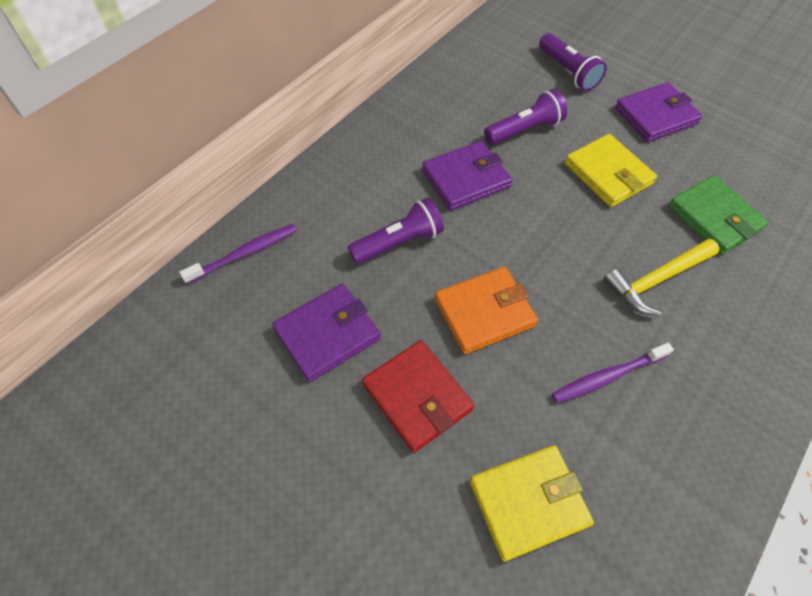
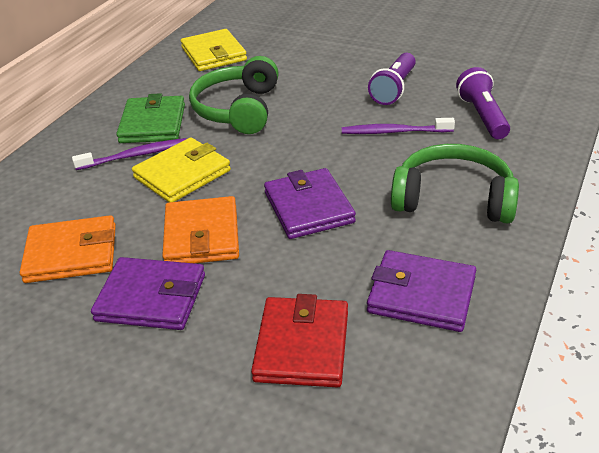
green headphones: none = 0 -> [189,56,279,134] [391,144,519,224] = 2
orange wallet: [434,267,538,354] = 1 -> [20,215,116,283] [162,196,239,263] = 2
purple flashlight: [348,198,444,264] [484,89,567,145] [539,33,607,91] = 3 -> [368,53,416,105] [456,67,510,139] = 2
yellow hammer: [603,239,719,316] = 1 -> none = 0

